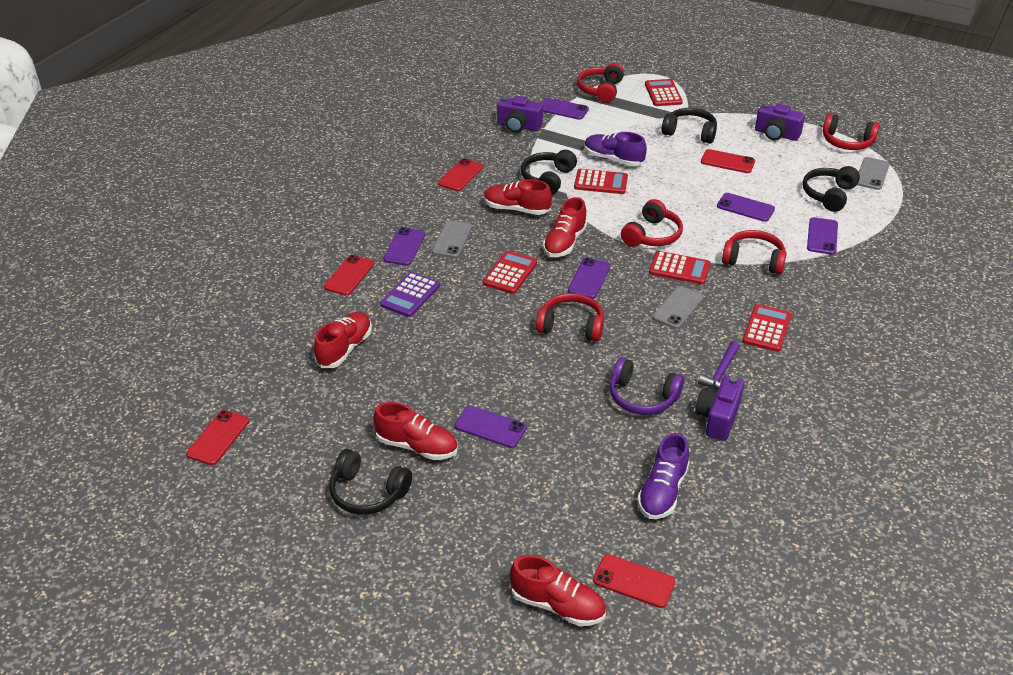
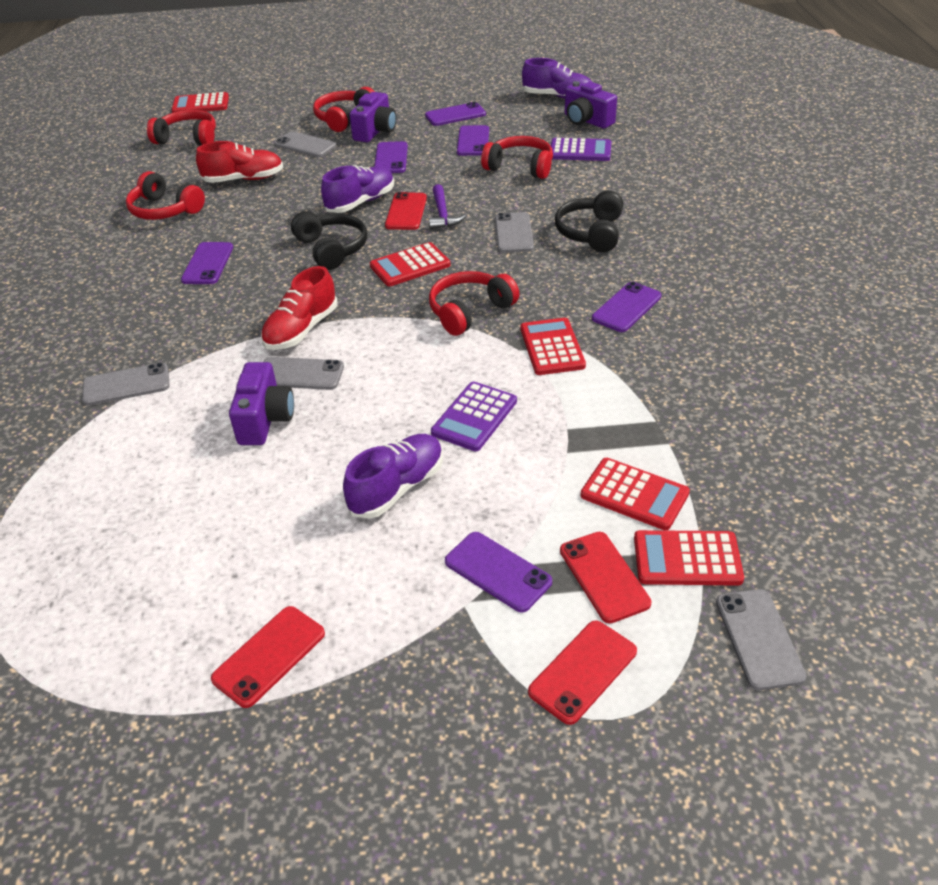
black headphones: [329,449,412,515] [521,150,577,195] [662,108,717,144] [802,166,860,212] = 4 -> [291,211,367,270] [555,190,623,252] = 2
grey phone: [432,220,472,258] [652,286,704,329] [857,157,890,190] = 3 -> [82,363,170,406] [263,357,344,390] [274,131,336,157] [495,212,534,253] [716,589,807,690] = 5
purple calculator: [380,272,440,317] = 1 -> [431,382,517,451] [551,138,612,161] = 2
purple headphones: [610,357,684,415] = 1 -> none = 0
purple shoe: [584,132,647,166] [637,433,689,519] = 2 -> [321,165,394,213] [343,434,443,519] [522,58,592,99] = 3
red phone: [186,410,249,465] [324,255,374,296] [438,158,484,191] [593,554,675,608] [701,149,755,173] = 5 -> [211,606,325,708] [385,192,427,230] [528,621,637,725] [560,532,651,623] = 4
red shoe: [314,312,372,368] [373,402,458,460] [484,179,552,215] [510,555,606,626] [543,197,587,257] = 5 -> [196,141,283,183] [261,266,338,350] = 2

